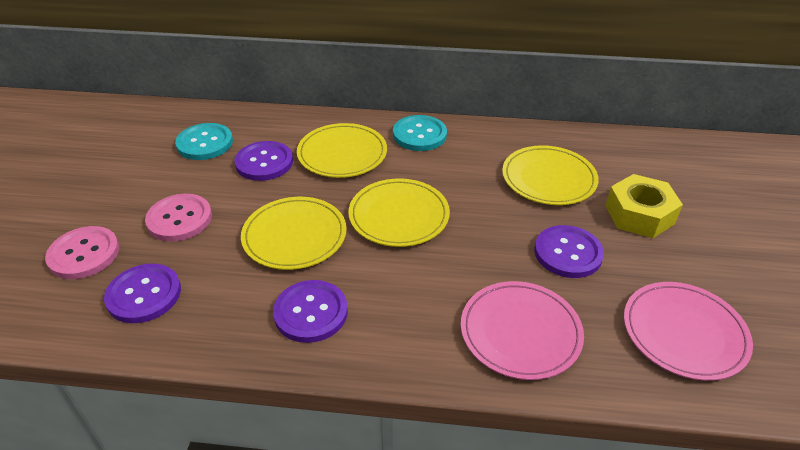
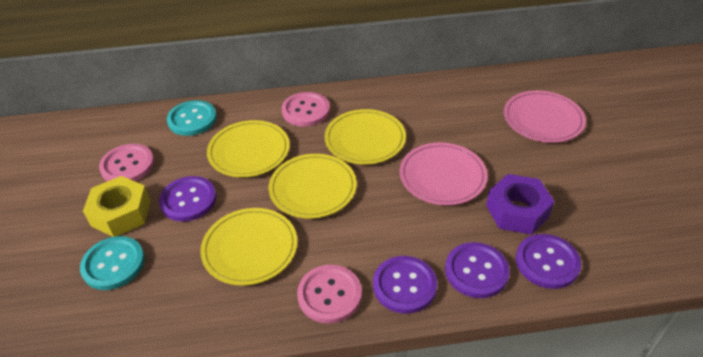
pink button: [45,226,119,279] [145,194,212,241] = 2 -> [99,144,154,181] [282,92,330,127] [297,265,362,324] = 3
purple nut: none = 0 -> [486,174,555,235] = 1

